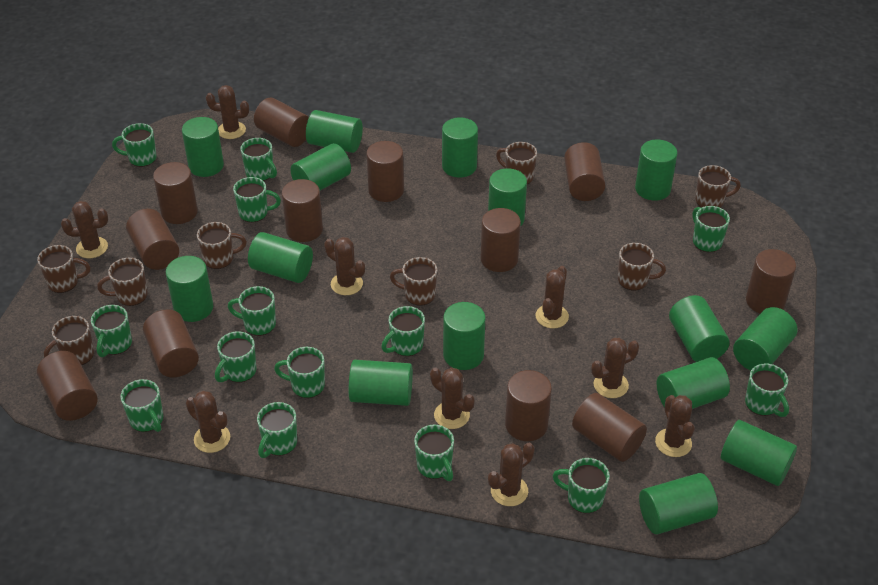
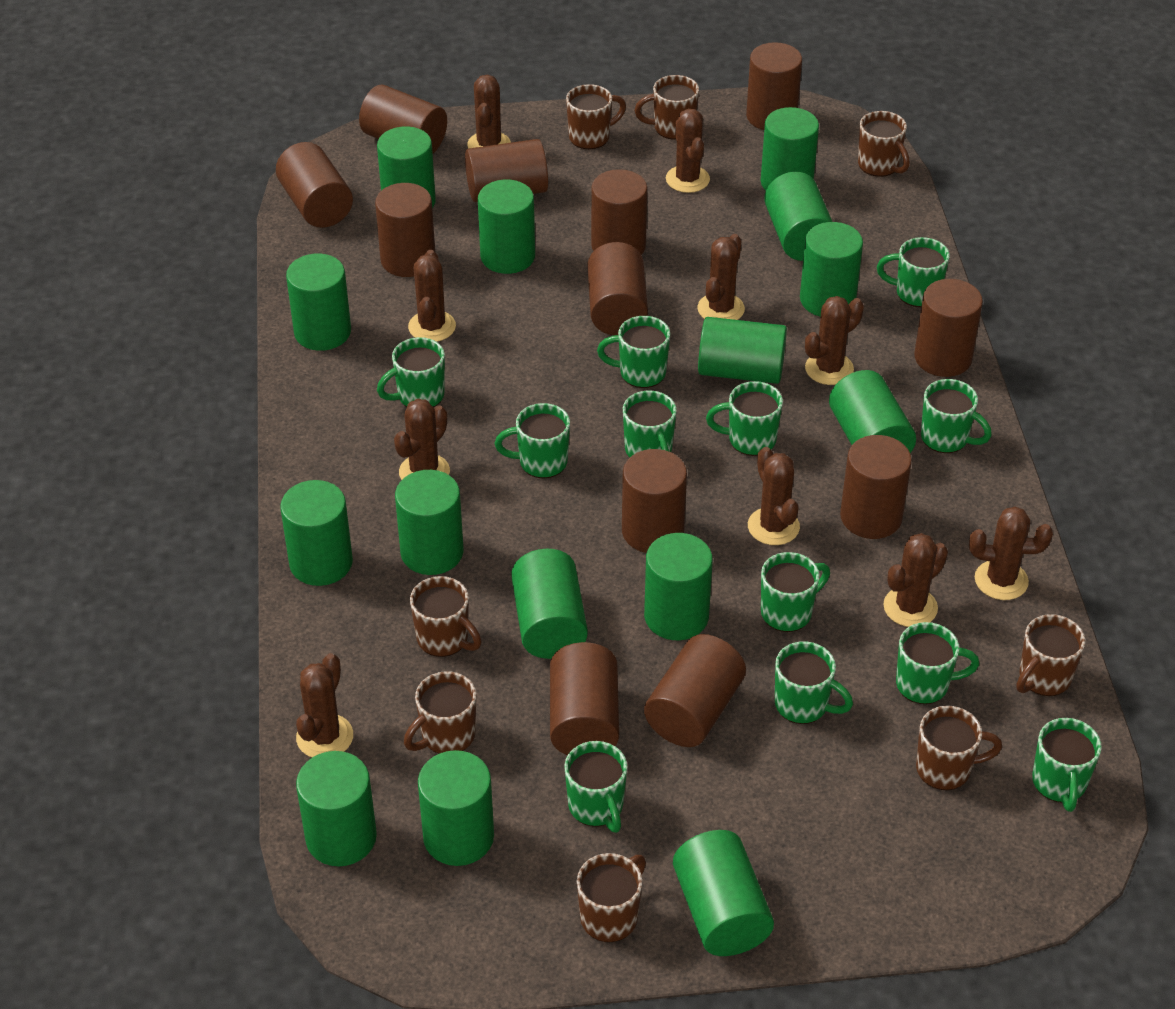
brown cactus: [61,201,108,258] [186,391,230,453] [206,85,249,139] [324,237,365,295] [430,367,475,429] [488,443,535,506] [536,266,569,328] [591,338,639,398] [655,395,695,457] = 9 -> [296,653,353,757] [394,399,450,480] [408,250,456,342] [467,74,511,149] [666,109,710,193] [698,234,745,320] [748,447,800,545] [805,296,864,385] [883,533,948,627] [969,507,1053,600] = 10
green mug: [91,305,132,357] [112,123,157,167] [120,379,163,432] [215,331,256,382] [228,286,276,336] [233,177,281,222] [240,138,277,181] [257,402,297,458] [274,347,325,398] [381,306,425,356] [414,425,454,481] [553,458,610,513] [692,206,730,252] [745,363,789,417] = 14 -> [377,337,445,407] [495,403,570,478] [564,741,627,833] [597,316,670,388] [623,391,677,458] [706,381,783,456] [761,552,830,632] [775,641,853,724] [877,237,950,307] [896,622,980,704] [921,379,992,453] [1032,718,1102,812] = 12

